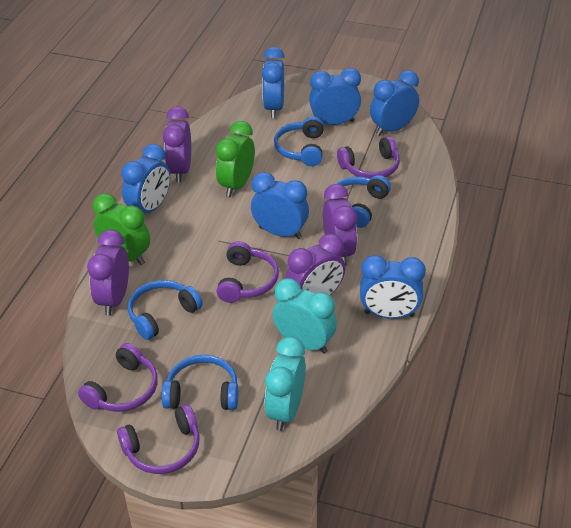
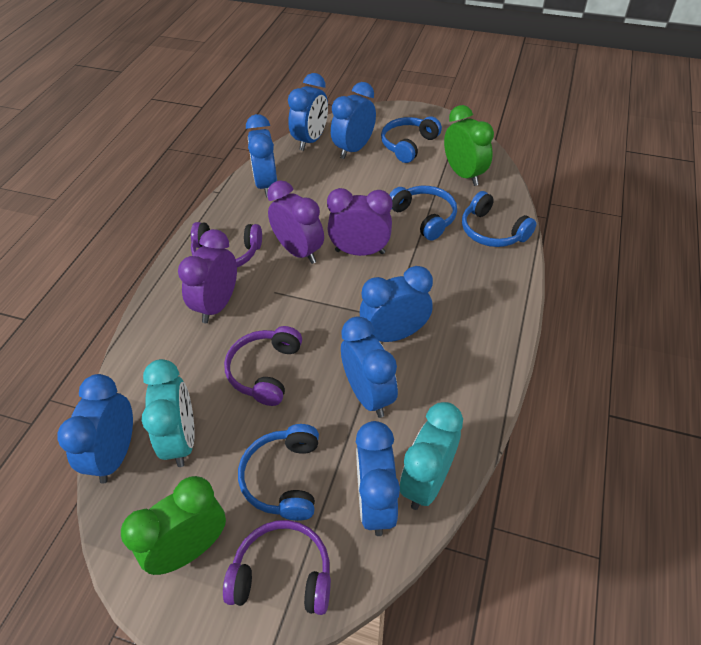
blue clock: [121,144,170,213] [251,172,309,239] [262,47,285,118] [309,68,361,125] [360,255,426,319] [370,70,419,136] = 6 -> [57,374,133,484] [246,114,277,198] [288,73,328,151] [331,82,376,159] [341,316,398,418] [356,421,400,536] [360,266,433,342] = 7
purple clock: [87,230,129,316] [163,106,191,183] [285,234,345,295] [323,184,357,266] = 4 -> [178,229,237,323] [267,180,324,264] [327,188,392,256] = 3
purple headphones: [78,343,158,412] [117,404,200,474] [217,241,279,303] [337,136,400,178] = 4 -> [191,222,262,267] [223,520,331,615] [224,326,302,406] = 3

